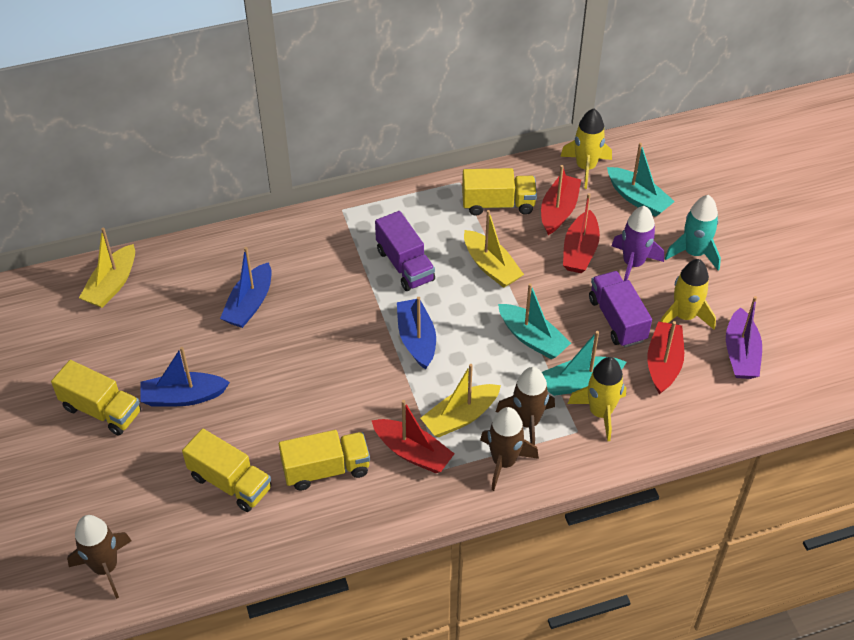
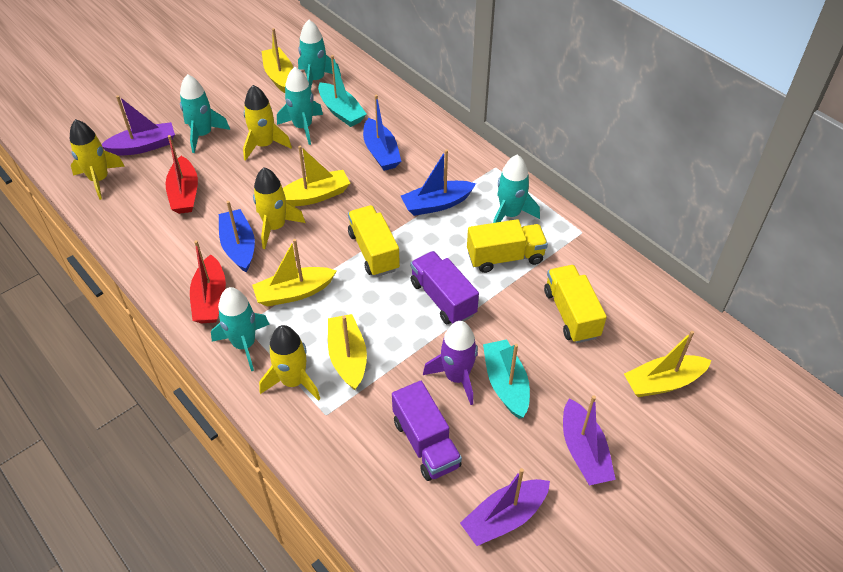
brown rocket: [67,515,131,599] [480,407,539,491] [496,367,555,445] = 3 -> none = 0
purple boat: [726,296,762,379] = 1 -> [102,96,175,156] [460,468,550,546] [563,395,616,485] = 3
red boat: [372,400,455,473] [541,165,581,235] [563,193,600,273] [647,321,684,394] = 4 -> [165,135,198,214] [190,240,226,324] = 2
turquoise boat: [498,283,571,359] [542,331,626,396] [607,143,675,217] = 3 -> [318,55,367,127] [483,339,530,419] = 2
turquoise rocket: [665,195,721,271] = 1 -> [180,74,230,153] [211,287,270,371] [277,67,323,145] [298,20,341,88] [493,155,540,223] = 5
yellow boat: [79,228,135,308] [420,364,501,437] [464,210,524,288] = 3 -> [252,239,336,307] [262,28,293,93] [283,146,350,206] [328,314,367,390] [624,331,712,397] = 5
yellow rocket: [560,108,612,189] [568,357,626,441] [660,259,716,329] = 3 -> [70,119,125,200] [243,85,292,161] [253,167,305,249] [259,325,320,401] = 4
yellow truck: [51,360,141,435] [182,429,271,512] [279,430,370,491] [462,168,537,216] = 4 -> [348,205,400,277] [467,219,548,273] [544,265,607,343] = 3

